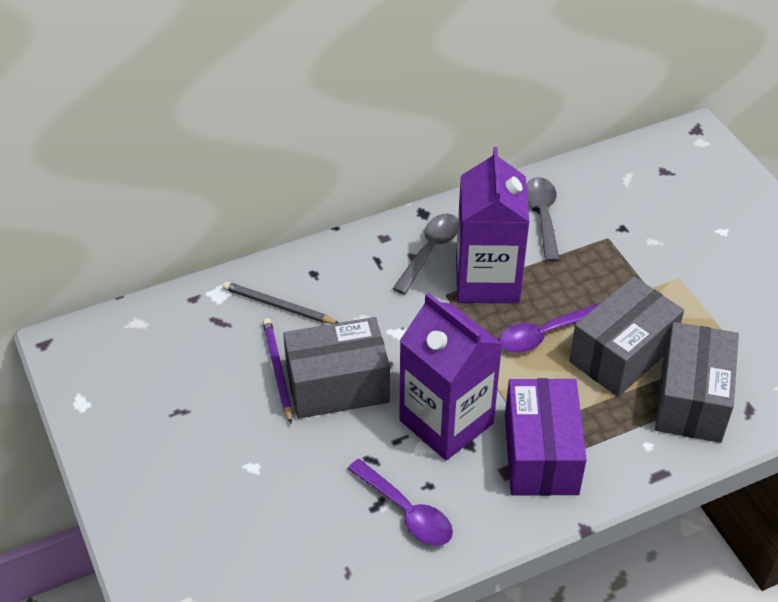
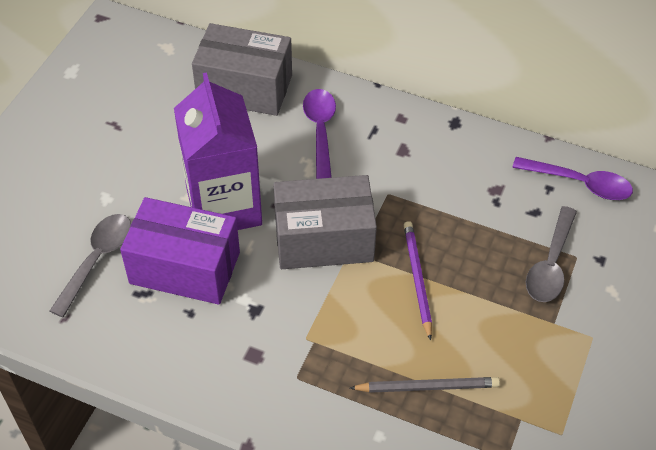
grey box: [283,317,390,419] [569,276,684,397] [655,322,739,443] = 3 -> [192,23,292,116] [273,175,377,269] = 2
purple carton: [399,293,502,461] [456,147,529,303] = 2 -> [174,72,262,230] = 1

